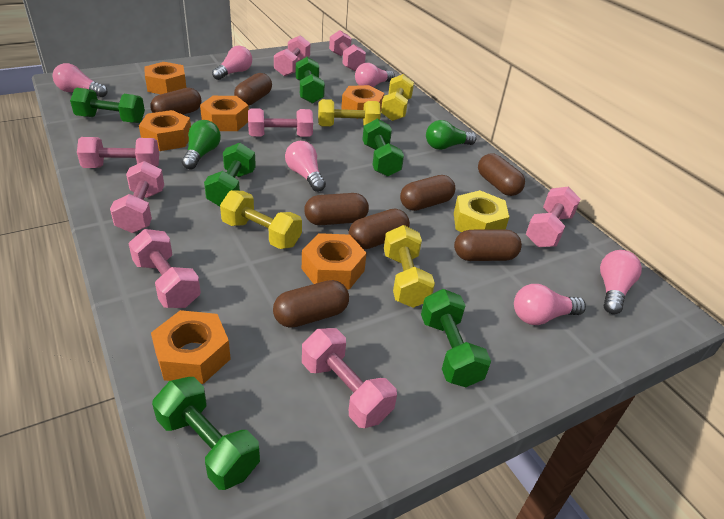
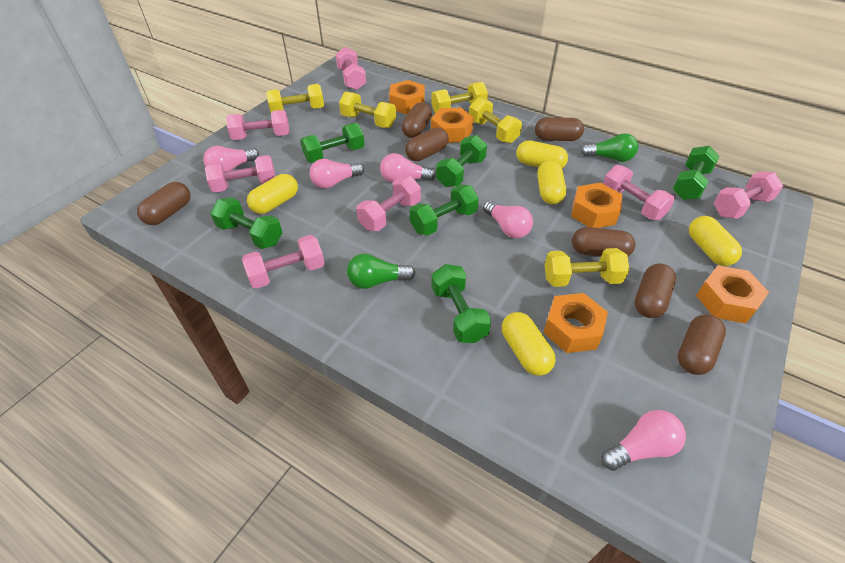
brown capsule: [150,88,201,115] [234,73,272,106] [273,280,349,328] [304,193,369,225] [349,209,410,250] [400,175,455,211] [454,230,522,261] [478,153,525,196] = 8 -> [137,182,190,225] [401,102,432,138] [405,127,448,161] [535,117,584,141] [572,227,635,257] [634,264,676,318] [678,314,726,375] = 7
orange nut: [139,110,191,151] [144,62,186,94] [151,310,231,384] [200,96,249,131] [302,233,367,289] [341,85,384,119] = 6 -> [389,80,425,114] [431,108,474,143] [543,293,608,353] [571,183,622,228] [696,266,769,323] = 5
pink dumbbell: [77,137,159,168] [110,161,164,233] [128,229,201,308] [248,108,313,137] [274,35,310,76] [302,328,397,428] [329,30,366,71] [526,187,581,247] = 8 -> [205,155,276,193] [226,110,289,140] [242,235,325,289] [336,47,366,90] [356,176,421,231] [603,165,675,220] [714,171,783,219] = 7
pink light bulb: [53,63,108,97] [212,46,252,80] [285,141,326,192] [355,63,395,87] [514,284,586,325] [600,250,642,314] = 6 -> [203,146,259,172] [309,159,364,189] [380,153,436,183] [483,200,533,238] [601,410,686,471] = 5
yellow capsule: none = 0 -> [247,174,298,214] [502,312,556,376] [516,140,568,168] [537,161,566,204] [689,216,742,266] = 5
yellow dumbbell: [220,190,302,249] [318,99,381,127] [381,74,414,121] [384,225,435,308] = 4 -> [266,84,324,112] [339,92,396,128] [431,82,488,114] [469,97,522,143] [545,248,629,287] = 5
yellow nut: [454,190,509,232] = 1 -> none = 0

